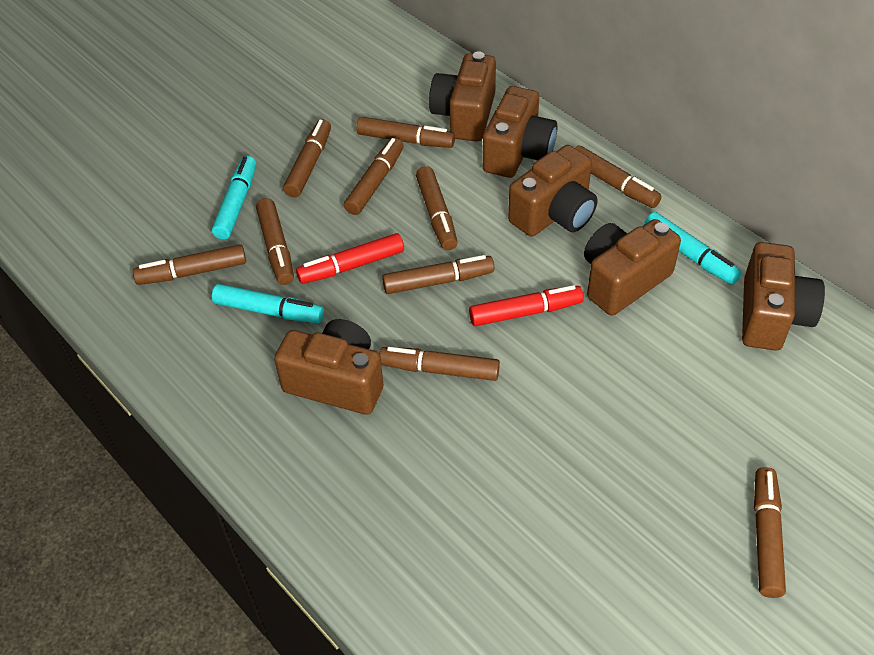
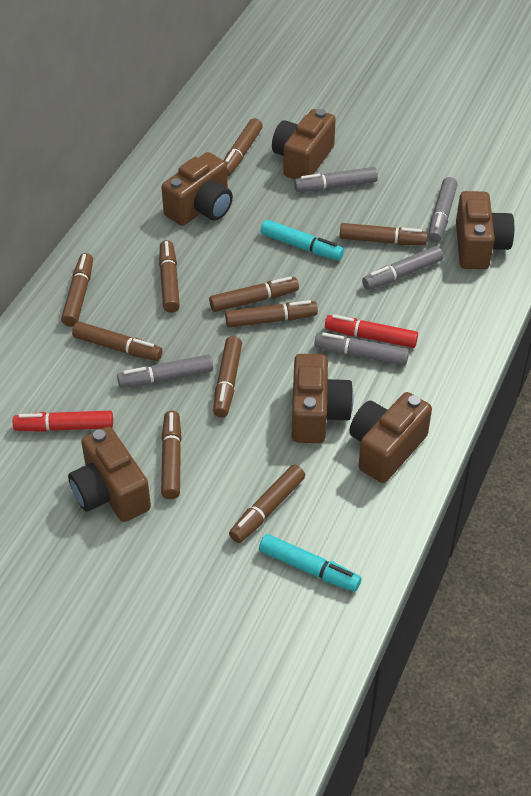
grey marker: none = 0 -> [117,354,213,388] [294,167,378,192] [314,332,409,366] [362,246,443,290] [428,177,458,242] = 5
turquoise marker: [212,156,256,240] [212,284,324,323] [644,212,742,285] = 3 -> [259,534,361,592] [261,220,344,260] = 2

